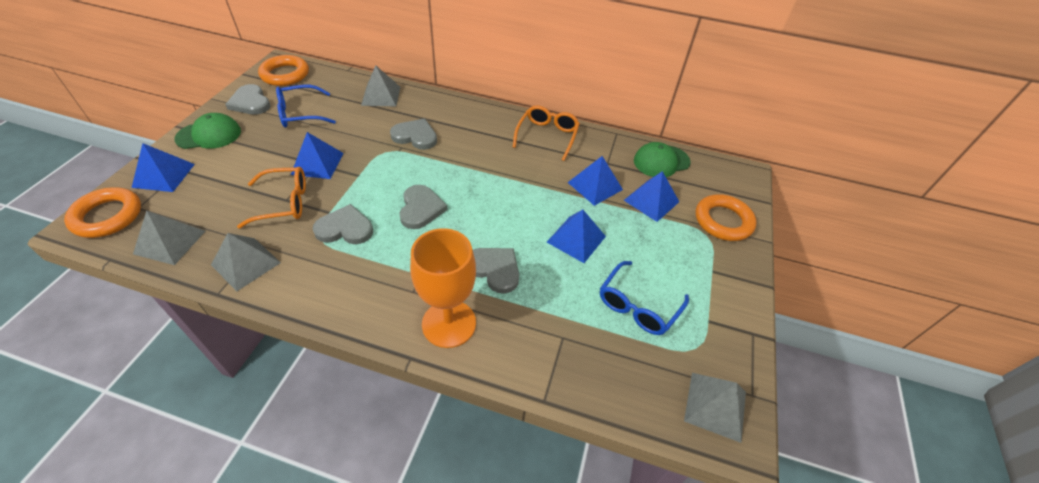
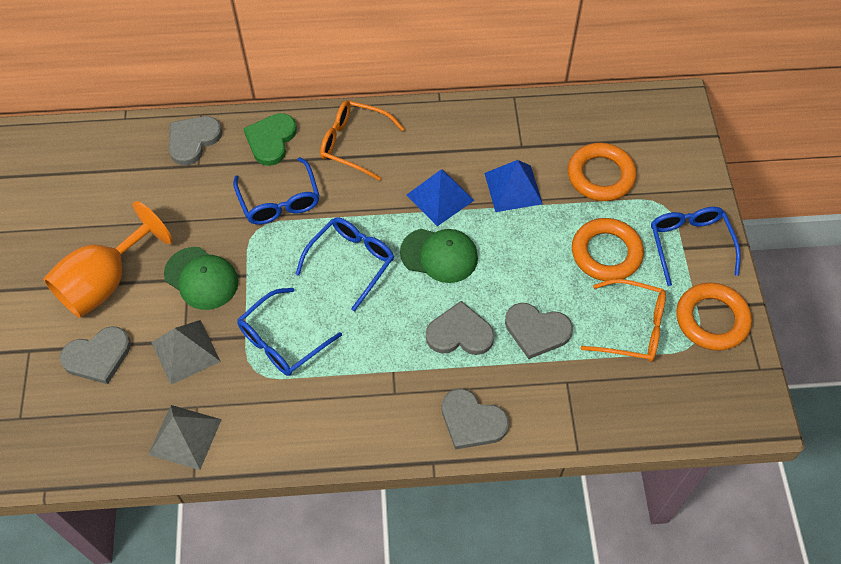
blue glasses: [276,85,336,128] [600,261,689,335] = 2 -> [233,157,320,225] [237,288,342,376] [295,217,394,311] [651,207,741,286] = 4
blue pyramid: [131,143,195,192] [291,132,343,179] [547,210,606,263] [567,156,623,206] [624,171,679,222] = 5 -> [407,169,475,226] [484,160,543,212] = 2
green heart: none = 0 -> [243,113,297,166] = 1
grey pyramid: [133,210,205,265] [211,233,281,291] [361,65,400,107] [684,373,746,443] = 4 -> [148,405,222,470] [151,320,221,385] = 2

